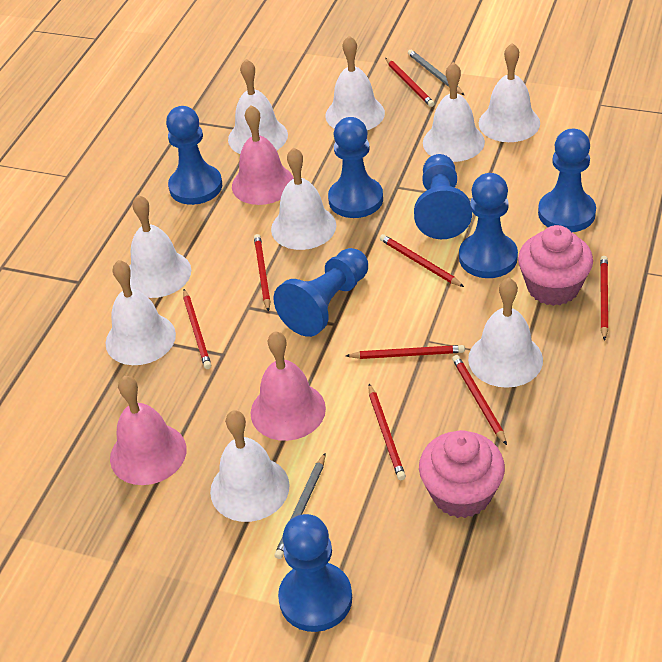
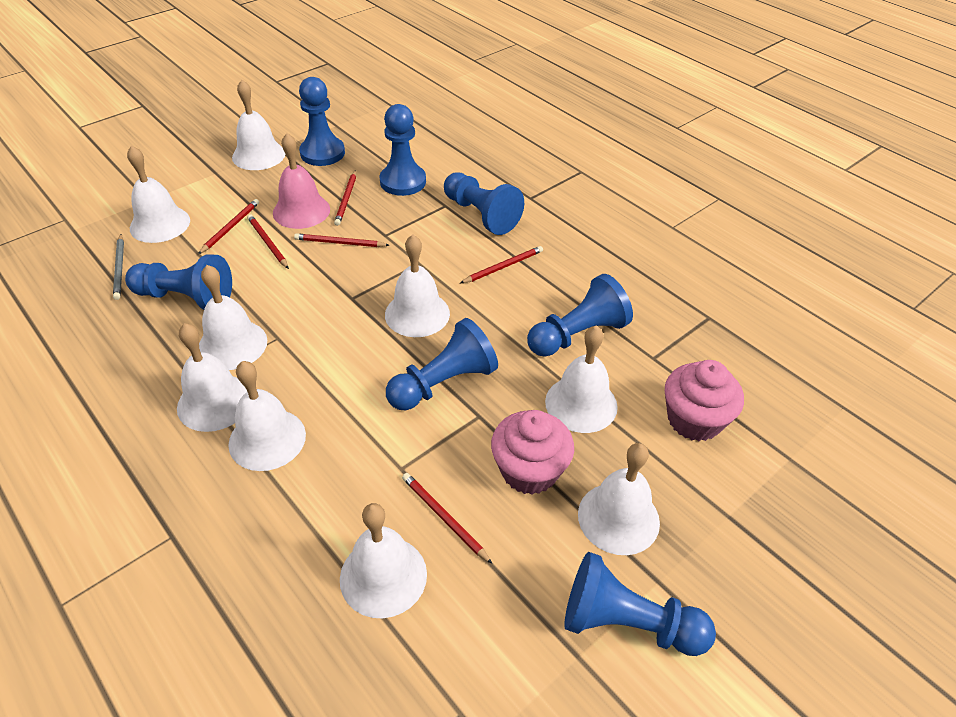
grey pencil: [274,453,326,559] [408,50,464,95] = 2 -> [113,234,124,300] = 1
pink bell: [110,376,187,485] [232,105,294,205] [251,331,326,441] = 3 -> [273,133,330,229] = 1
red pencil: [183,289,211,369] [254,234,271,312] [346,345,465,359] [368,384,406,480] [380,234,464,287] [386,58,435,107] [452,355,507,445] [600,256,608,341] = 8 -> [198,199,259,254] [247,214,289,269] [294,233,389,247] [334,170,356,226] [402,473,492,564] [460,246,543,283] = 6

